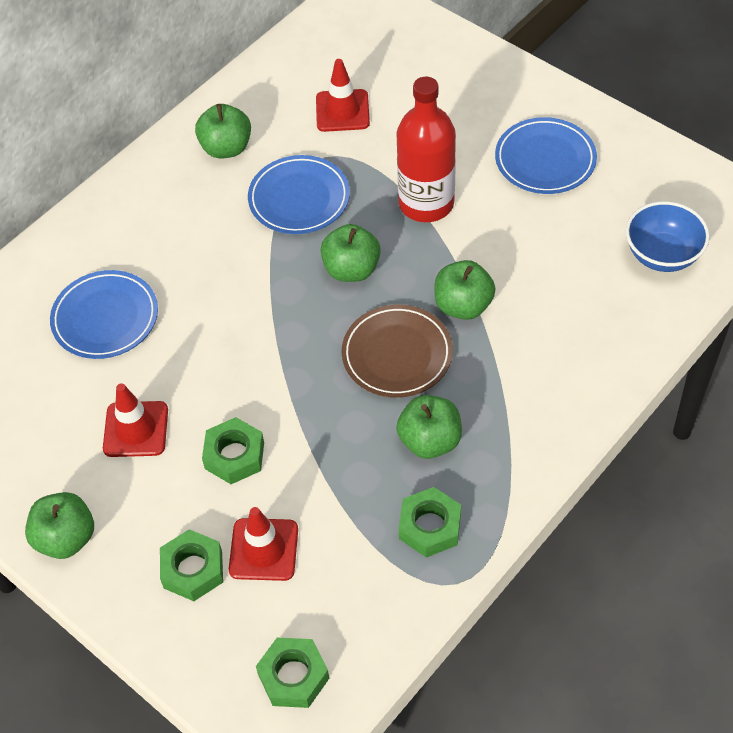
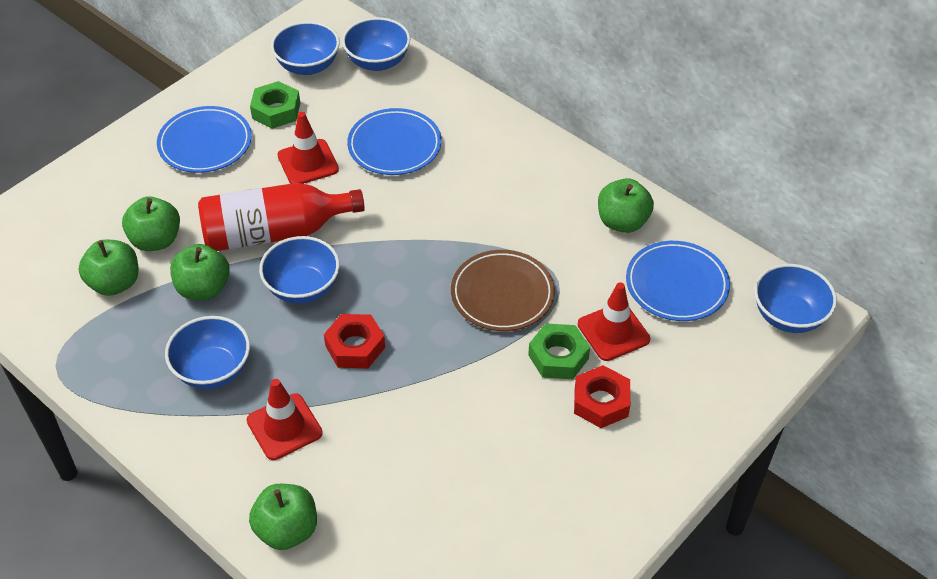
blue bowl: [626,201,710,272] = 1 -> [165,316,250,389] [259,236,340,304] [271,21,340,75] [342,17,410,71] [754,264,837,333] = 5
green nut: [160,529,223,601] [202,417,264,484] [256,638,329,708] [399,487,461,558] = 4 -> [250,81,300,129] [528,323,590,379] = 2
red nut: none = 0 -> [324,314,385,368] [574,365,630,428] = 2

